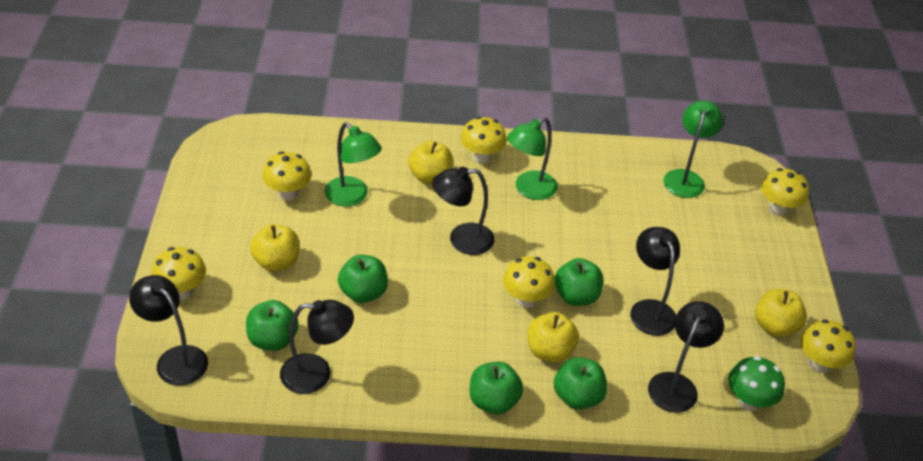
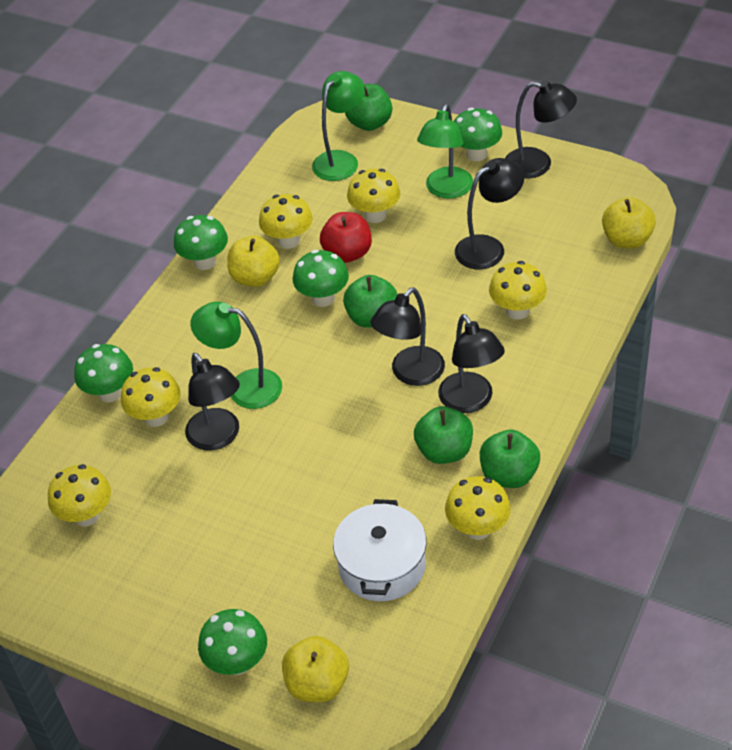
green apple: [246,300,299,351] [338,255,388,303] [470,362,523,414] [554,258,603,306] [554,357,607,410] = 5 -> [343,275,397,328] [345,84,392,131] [414,406,473,464] [480,430,540,488] = 4
green mushroom: [728,356,785,411] = 1 -> [74,344,133,402] [174,215,228,270] [198,609,267,675] [293,250,349,307] [454,108,502,161] = 5
red apple: none = 0 -> [320,212,372,263] = 1
white pot: none = 0 -> [333,499,427,601] = 1
yellow apple: [250,224,299,271] [408,141,453,184] [527,312,579,362] [755,289,807,337] = 4 -> [227,236,280,287] [282,636,349,702] [602,197,656,249] = 3

